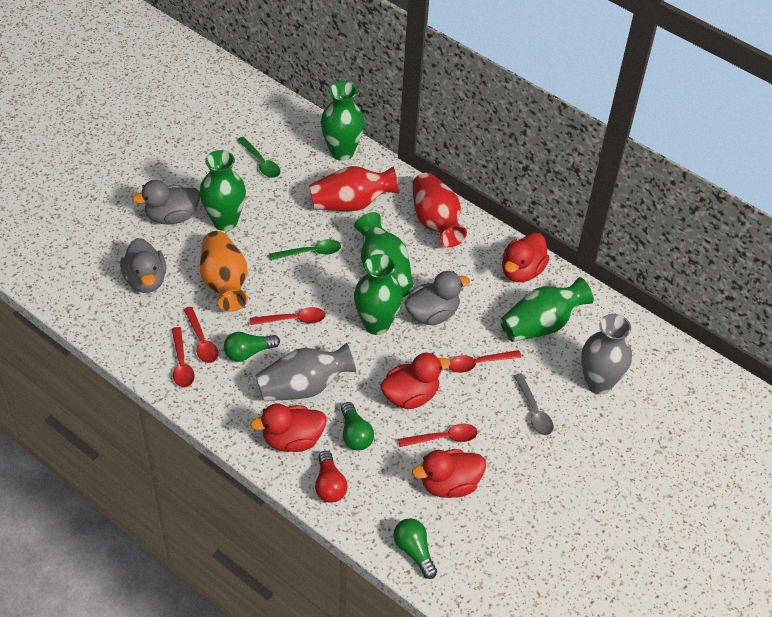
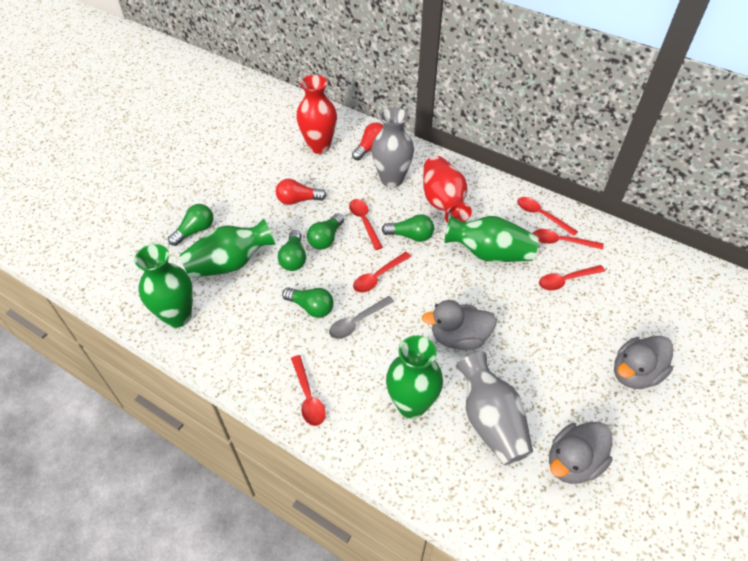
green light bulb: [224,332,280,362] [341,402,374,451] [394,518,437,579] = 3 -> [168,204,213,246] [278,230,306,271] [282,287,334,318] [307,213,344,250] [382,214,434,242] = 5
green spoon: [237,137,280,178] [269,239,341,260] = 2 -> none = 0
green vase: [200,150,246,231] [321,81,365,161] [354,212,414,297] [354,254,403,335] [500,277,594,342] = 5 -> [135,244,193,328] [180,219,276,278] [386,335,443,419] [444,215,539,262] = 4
orange vase: [200,231,248,312] = 1 -> none = 0
red duck: [250,403,327,452] [380,353,450,409] [412,449,486,498] [502,233,550,282] = 4 -> none = 0
red light bulb: [315,451,348,503] = 1 -> [276,179,327,205] [352,122,384,160] = 2
red spoon: [172,327,195,387] [184,307,218,363] [250,307,326,325] [398,424,478,447] [448,350,522,373] = 5 -> [291,355,326,426] [349,199,383,250] [353,252,411,293] [517,197,578,236] [533,229,603,250] [539,265,605,290] = 6

